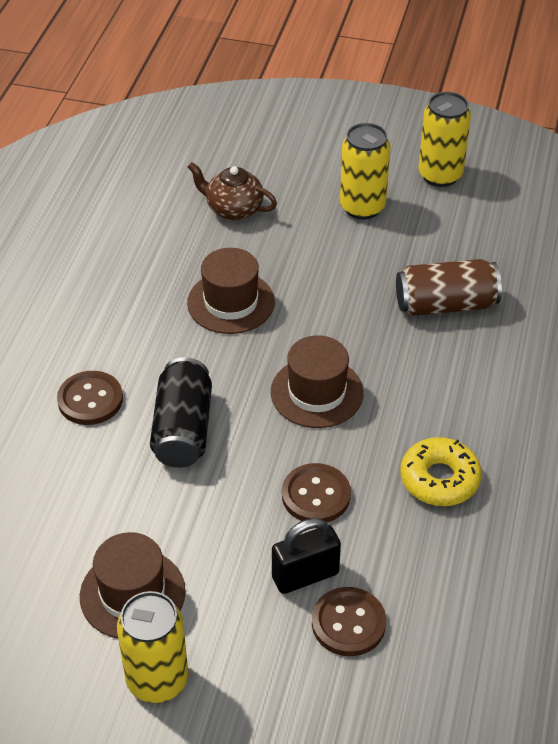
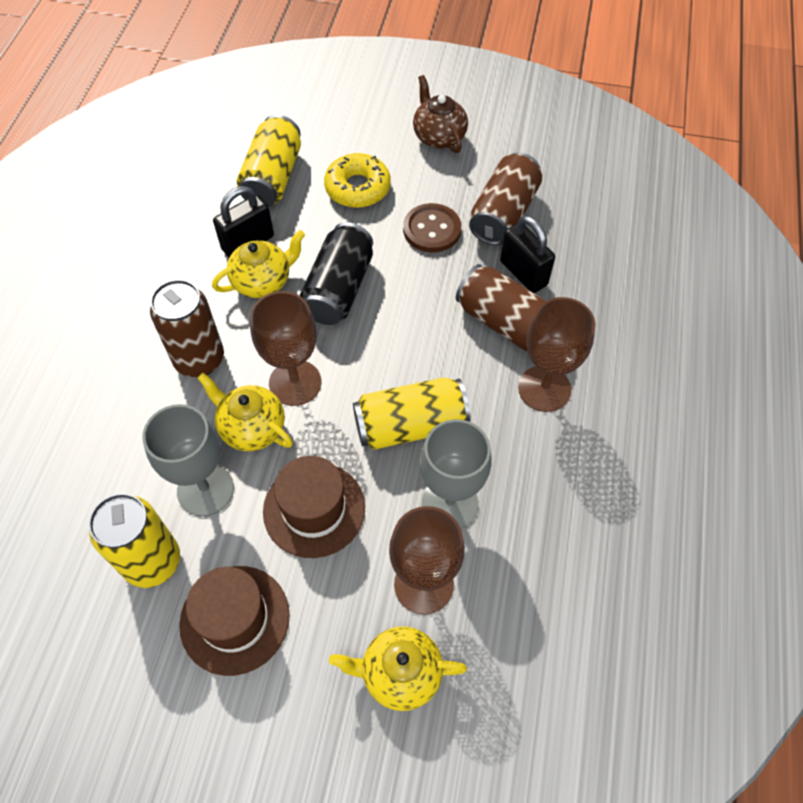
black padlock: [272,518,341,594] = 1 -> [213,186,274,257] [500,215,555,293] = 2
brown button: [57,371,123,425] [282,463,351,522] [312,587,386,656] = 3 -> [403,203,461,252] = 1
brown can: [396,259,502,316] = 1 -> [150,279,224,377] [456,264,546,352] [469,153,542,245] = 3
brown goblet: none = 0 -> [250,291,321,406] [389,506,465,615] [518,297,595,412] = 3
brown hat: [80,532,186,639] [187,248,275,334] [271,335,364,428] = 3 -> [179,566,290,676] [263,456,365,558] = 2
grey goblet: none = 0 -> [142,404,234,517] [420,419,492,529] = 2
yellow teapot: none = 0 -> [198,373,293,451] [212,230,305,298] [329,626,467,711] = 3

